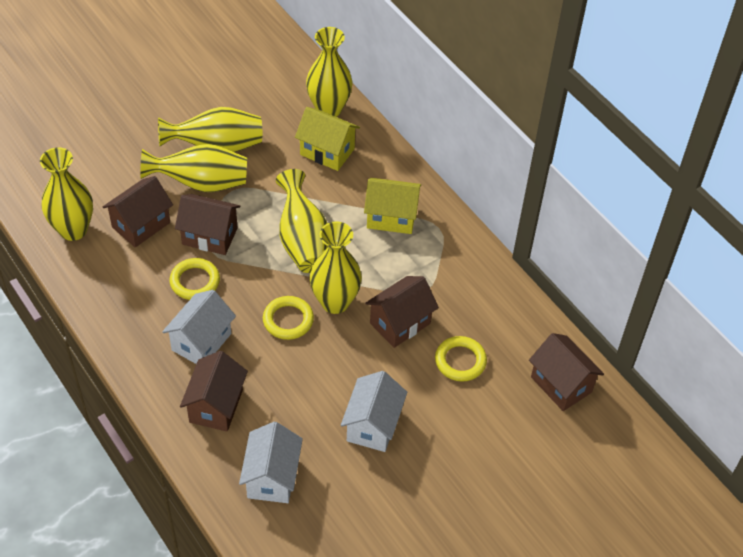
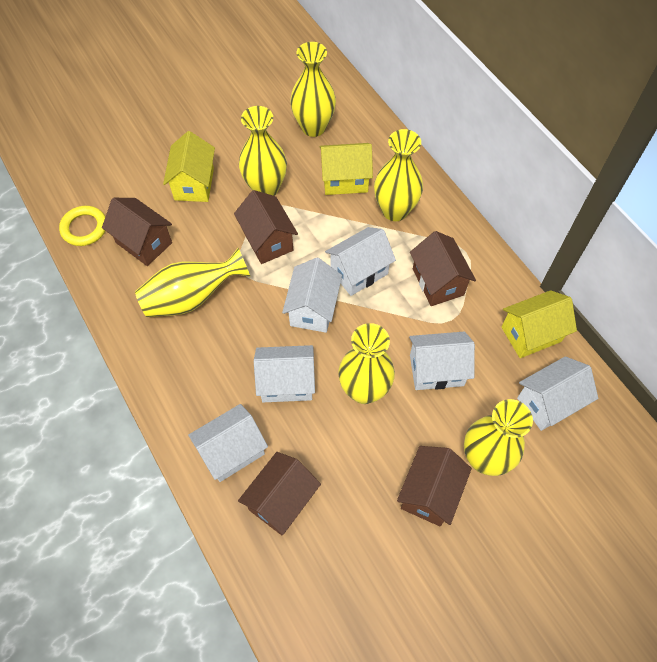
white house: [162,290,236,364] [239,422,303,503] [341,371,407,452] = 3 -> [188,404,268,482] [254,345,315,402] [282,258,342,333] [325,227,396,296] [409,332,475,390] [517,356,598,431] = 6
yellow house: [295,107,360,171] [364,178,421,234] = 2 -> [163,131,215,202] [320,143,373,195] [501,290,577,358] = 3
yellow ring: [170,258,220,300] [263,296,314,340] [435,336,487,382] = 3 -> [59,206,105,246] = 1

